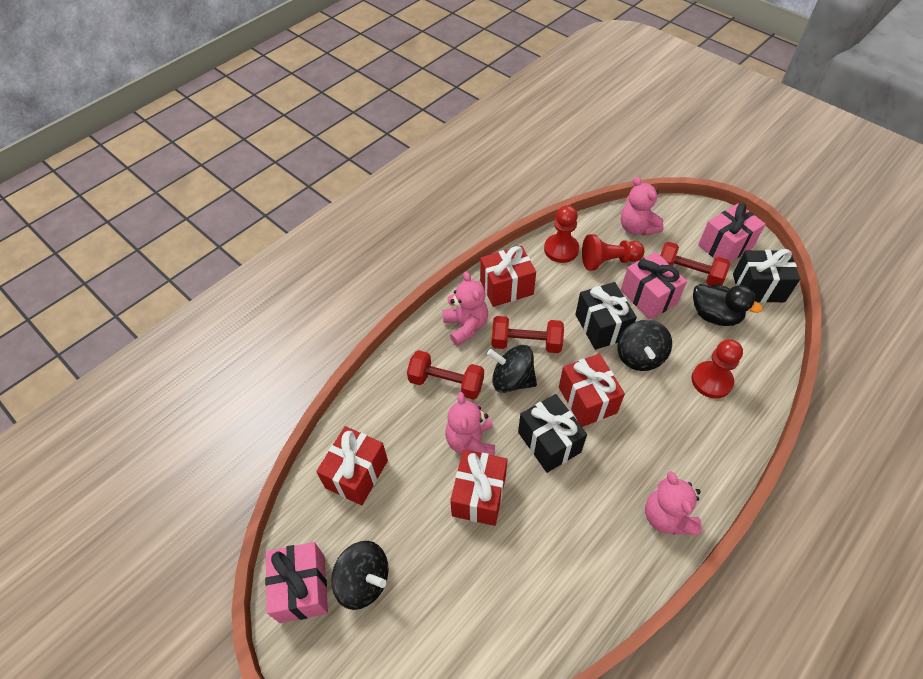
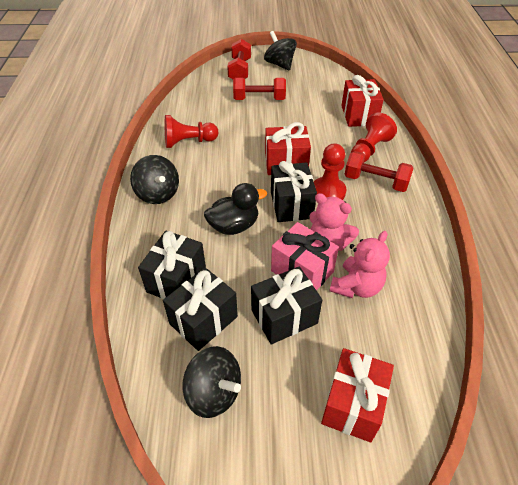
black gift: [518,394,587,473] [575,282,637,350] [733,249,800,303] = 3 -> [138,231,206,299] [163,268,238,351] [251,267,322,344] [271,161,317,222] = 4
pink gift: [265,542,328,623] [621,252,687,320] [698,203,765,262] = 3 -> [271,222,339,291] = 1
pink teddy bear: [443,271,488,346] [445,392,495,455] [621,177,664,236] [645,471,702,536] = 4 -> [309,193,359,251] [329,231,390,298] = 2
red gift: [316,426,388,505] [450,449,508,526] [480,246,536,307] [559,353,625,427] = 4 -> [265,122,311,175] [321,348,394,442] [341,75,384,127] = 3

